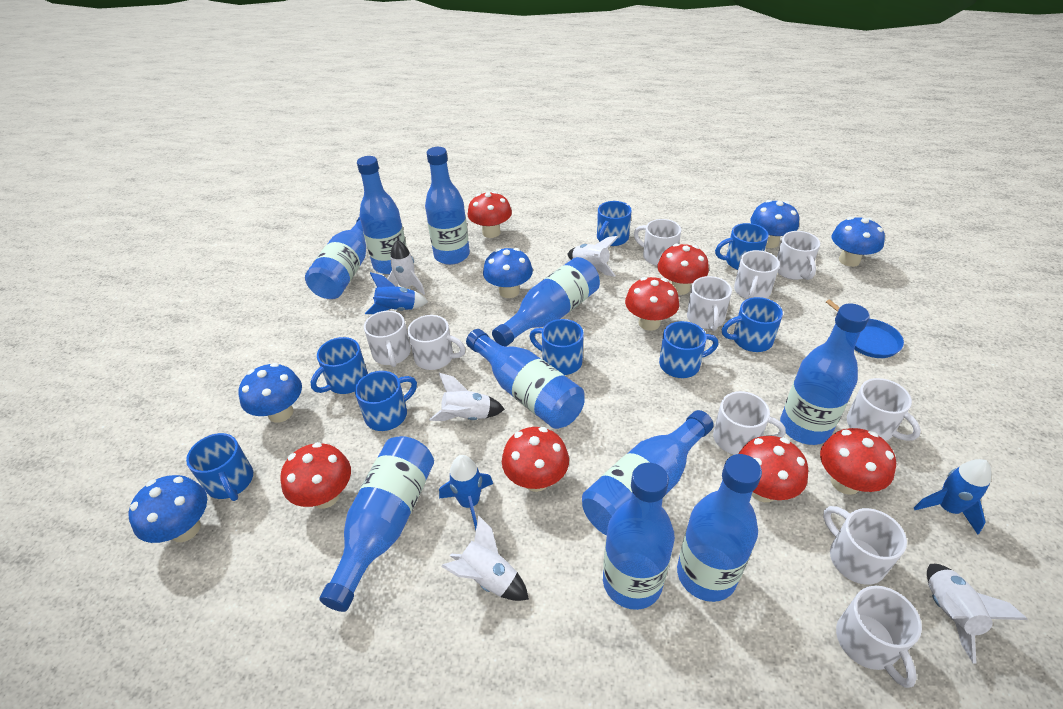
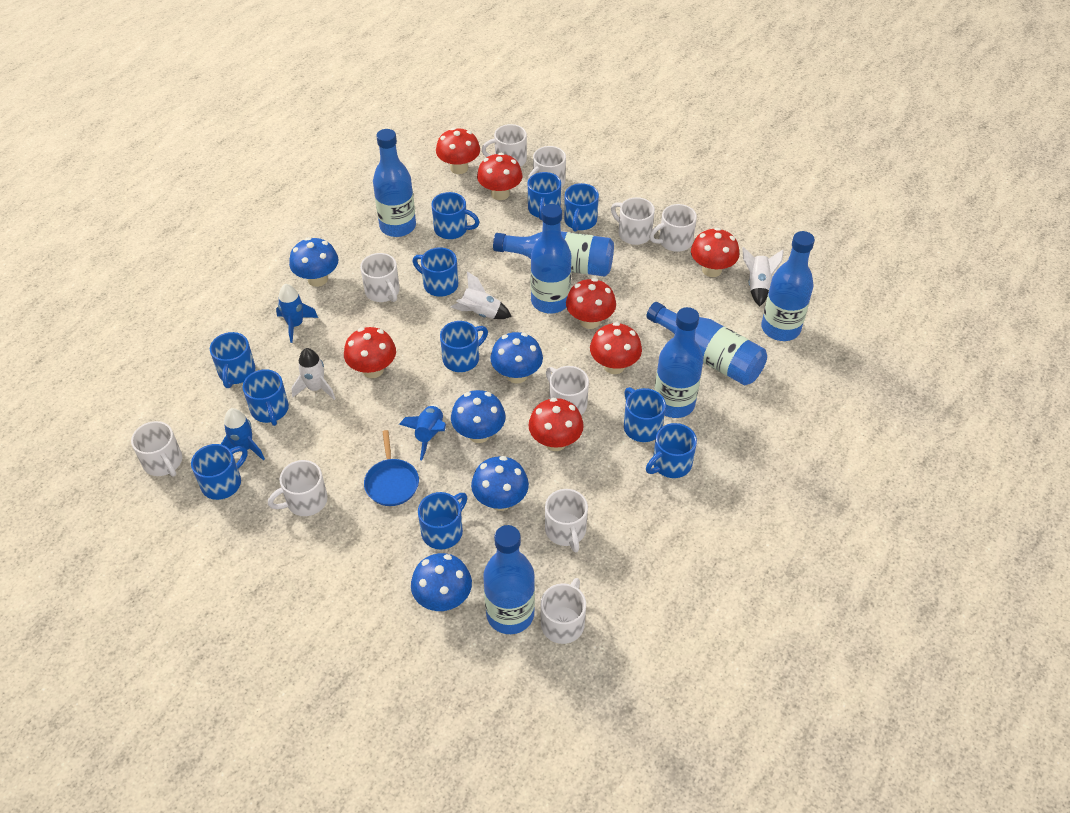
blue bottle: [305,216,366,299] [319,436,434,612] [357,156,407,274] [425,147,470,265] [466,329,585,429] [492,257,600,347] [582,410,714,535] [603,463,675,610] [677,454,762,602] [780,303,870,445] = 10 -> [373,129,416,237] [483,525,535,634] [493,231,614,277] [531,204,571,313] [646,302,767,386] [655,307,703,418] [761,231,815,341] = 7
blue mug: [186,433,253,501] [311,337,368,394] [355,371,417,431] [530,319,584,375] [597,201,632,246] [659,321,718,378] [715,223,769,270] [722,297,783,352] = 8 -> [191,444,247,500] [210,332,256,388] [243,369,289,426] [413,247,458,297] [418,492,467,549] [432,192,479,239] [440,321,488,372] [528,172,561,220] [564,183,599,232] [624,387,666,442] [646,423,697,478] = 11
white rocket: [387,240,425,295] [429,373,505,421] [441,515,529,601] [567,236,618,277] [927,564,1027,664] = 5 -> [291,348,336,400] [451,272,512,319] [742,247,784,307] = 3

